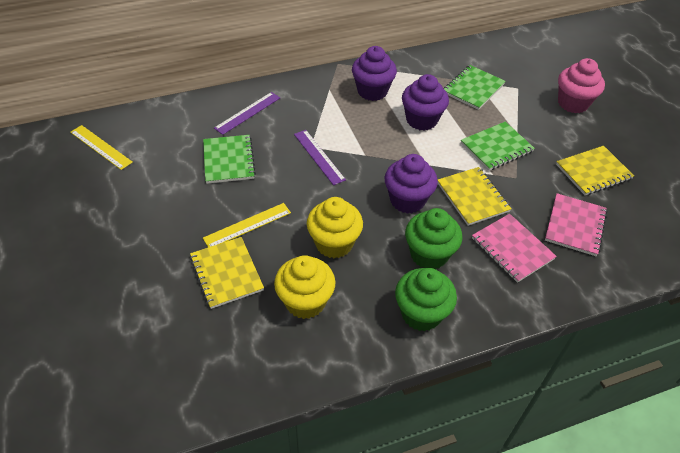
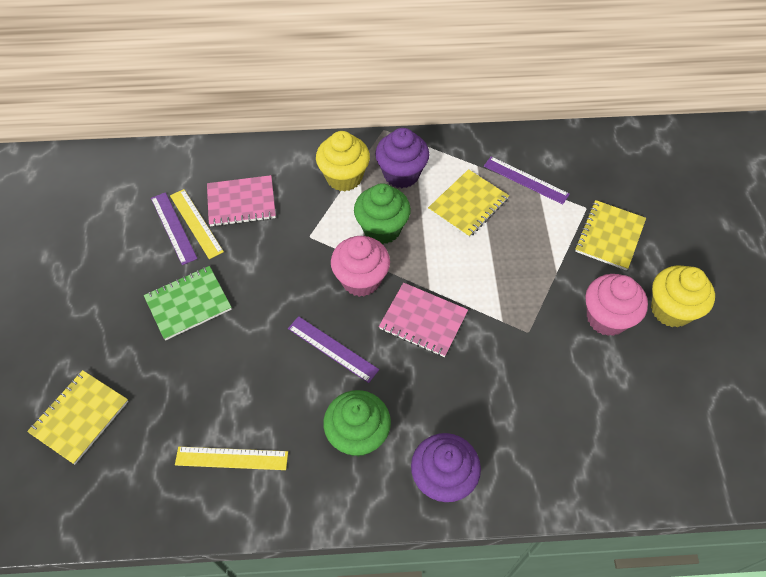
green notebook: [203,135,256,184] [443,65,506,110] [461,122,535,171] = 3 -> [144,266,232,340] = 1
pink cupcake: [558,58,605,113] = 1 -> [331,236,390,297] [585,274,648,336] = 2
purple cupcake: [352,46,397,101] [384,154,438,214] [402,74,449,131] = 3 -> [375,128,429,188] [411,433,481,502] = 2
purple ruler: [214,92,280,135] [294,130,346,185] = 2 -> [151,192,198,265] [288,316,379,383] [484,156,570,205] = 3

